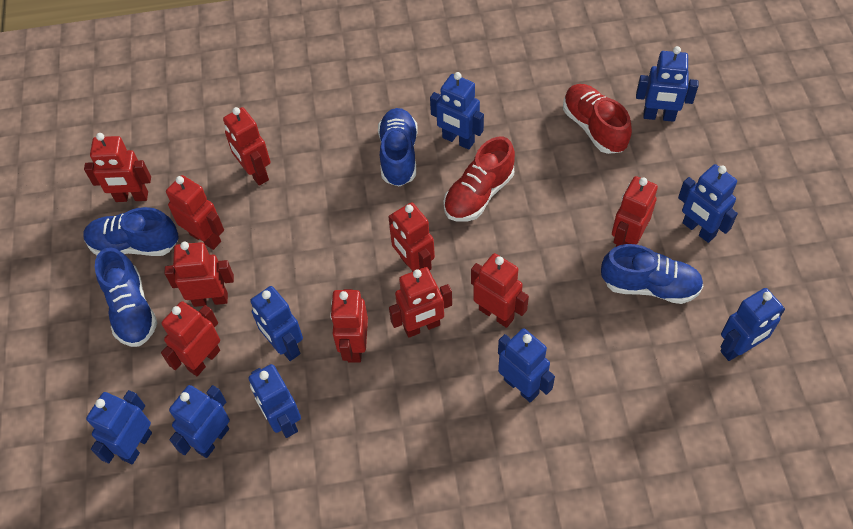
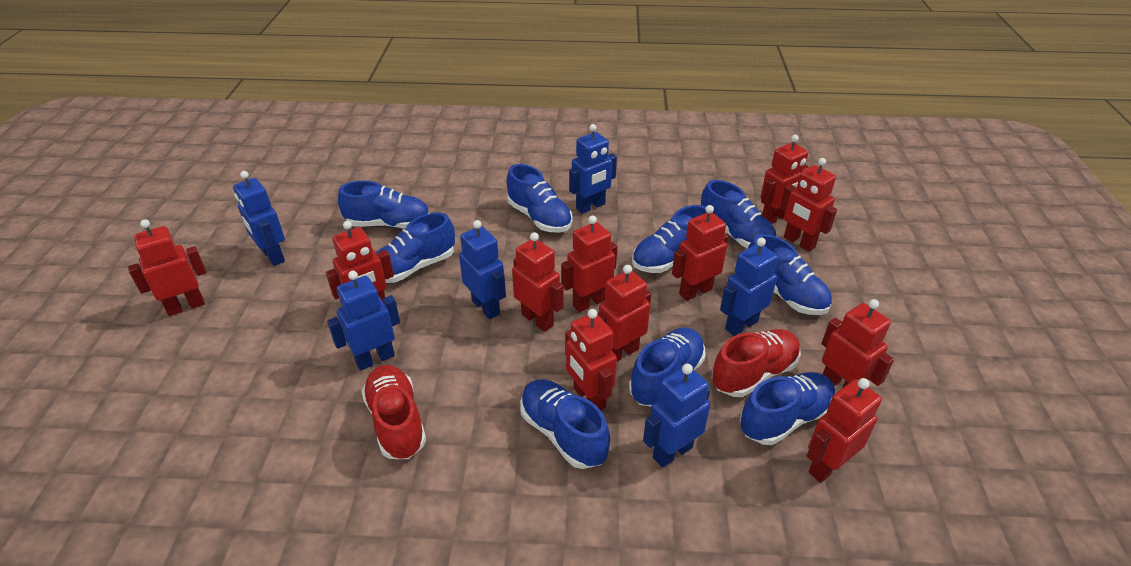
blue robot: [86,390,152,464] [169,385,230,458] [249,364,301,438] [251,286,303,361] [430,72,484,150] [498,328,555,403] [636,46,698,122] [678,164,738,243] [721,288,785,361] = 9 -> [233,171,285,266] [327,271,400,370] [459,220,506,319] [569,124,617,214] [643,364,710,468] [720,238,778,336] = 6
blue shoe: [83,207,178,256] [95,247,157,347] [378,108,418,187] [601,244,703,304] = 4 -> [338,180,429,229] [376,212,455,283] [507,164,573,233] [520,379,610,469] [629,327,705,407] [632,205,707,273] [701,180,776,248] [740,372,835,445] [747,234,832,315] = 9
red robot: [84,133,151,202] [161,301,220,376] [164,242,234,307] [166,175,224,250] [223,107,271,186] [330,289,368,363] [388,202,435,272] [389,267,452,338] [471,253,529,328] [612,176,658,247] = 10 -> [128,219,207,316] [326,221,394,303] [512,232,564,332] [561,216,617,312] [565,309,617,410] [597,265,651,362] [672,205,728,301] [760,135,809,224] [780,158,837,252] [807,378,882,483] [821,299,894,388] = 11

